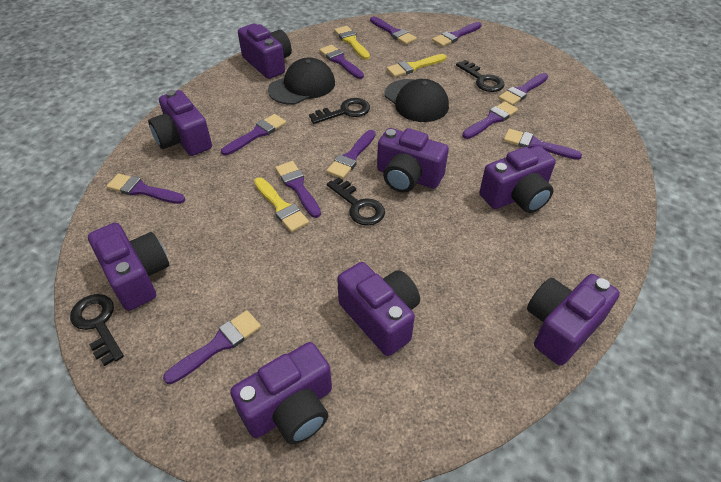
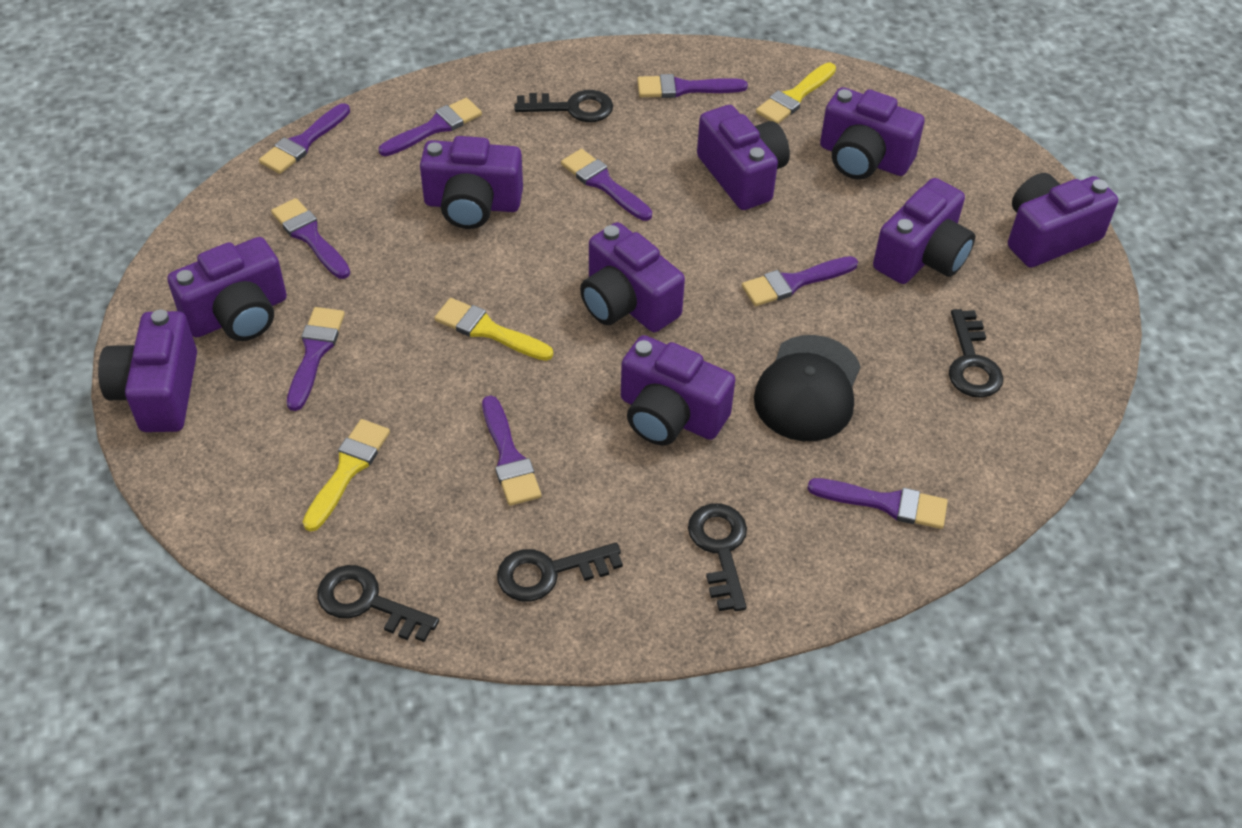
black cap: [268,57,335,105] [385,79,449,122] = 2 -> [754,335,861,441] = 1
black key: [70,294,124,366] [309,98,370,124] [327,177,385,226] [456,60,505,92] = 4 -> [317,565,439,642] [497,543,623,602] [514,90,613,122] [688,503,747,611] [949,309,1003,398] = 5
purple brush: [107,174,185,204] [163,310,261,384] [221,114,286,156] [275,161,321,218] [319,45,364,79] [326,130,376,179] [370,16,417,45] [432,22,482,47] [462,101,518,139] [498,73,548,106] [504,129,582,160] = 11 -> [259,103,350,174] [271,198,350,279] [287,307,345,411] [378,98,482,156] [482,395,541,506] [561,149,652,221] [637,74,748,98] [742,256,858,306] [807,478,948,529] = 9
purple camera: [88,223,169,311] [148,90,212,156] [230,342,332,445] [238,24,292,79] [337,262,420,356] [377,128,449,192] [479,146,556,213] [527,274,620,366] = 8 -> [98,309,197,432] [167,237,287,341] [420,136,523,229] [580,222,685,332] [621,335,735,446] [697,105,790,210] [820,87,925,179] [873,178,975,284] [1008,173,1118,268] = 9

